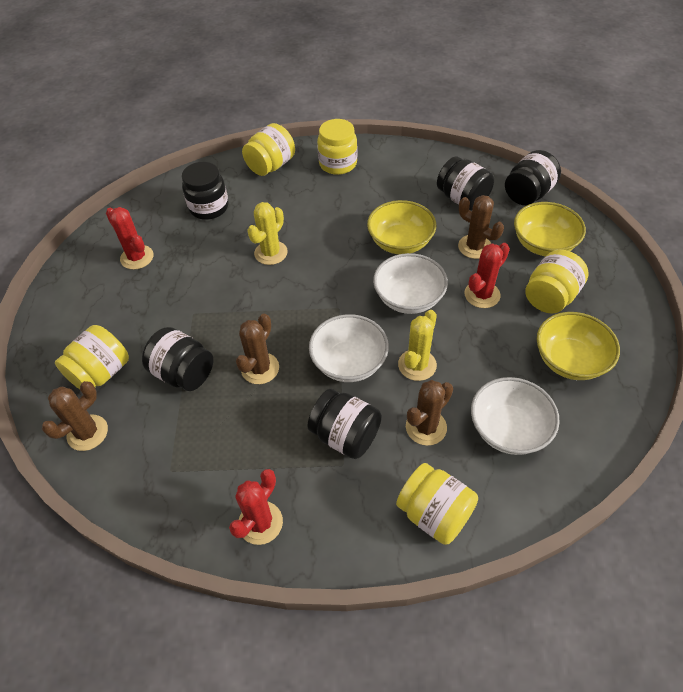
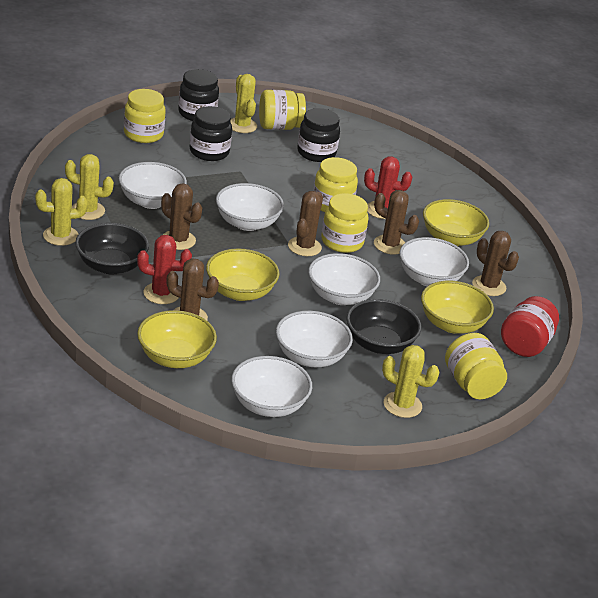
black bowl: none = 0 -> [75,223,149,275] [346,299,421,354] = 2
black jar: [142,327,213,391] [182,162,229,220] [307,389,382,459] [437,157,494,211] [505,150,561,205] = 5 -> [178,69,219,121] [190,106,232,161] [297,108,340,162] = 3
brown cactus: [42,381,108,451] [236,314,279,384] [406,380,453,446] [458,195,504,259] = 4 -> [161,183,202,250] [167,258,219,320] [288,191,323,256] [374,190,419,254] [472,231,519,296] = 5
red cactus: [106,207,154,269] [229,469,283,545] [465,243,510,308] = 3 -> [137,235,192,304] [364,156,412,219] = 2
red jar: none = 0 -> [501,296,559,357] = 1
white bowl: [309,314,389,382] [373,253,448,314] [471,377,559,455] = 3 -> [119,162,187,209] [216,183,284,231] [231,356,312,417] [276,311,353,367] [308,253,380,305] [399,237,469,286] = 6
yellow bowl: [367,200,436,254] [514,202,586,256] [537,312,620,380] = 3 -> [137,310,217,368] [206,249,280,301] [421,281,494,334] [423,199,489,246] = 4
yellow cactus: [247,202,288,265] [398,310,437,381] = 2 -> [35,178,88,246] [65,154,114,220] [230,74,257,133] [382,345,440,418] = 4

